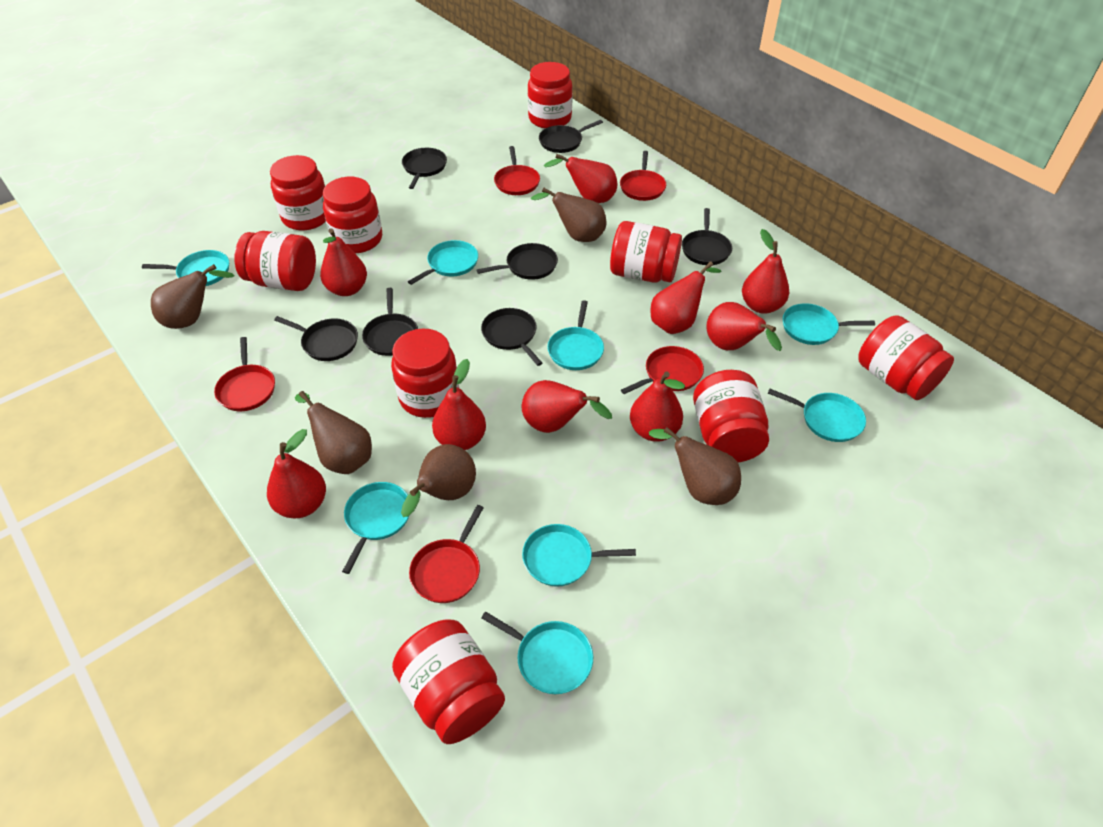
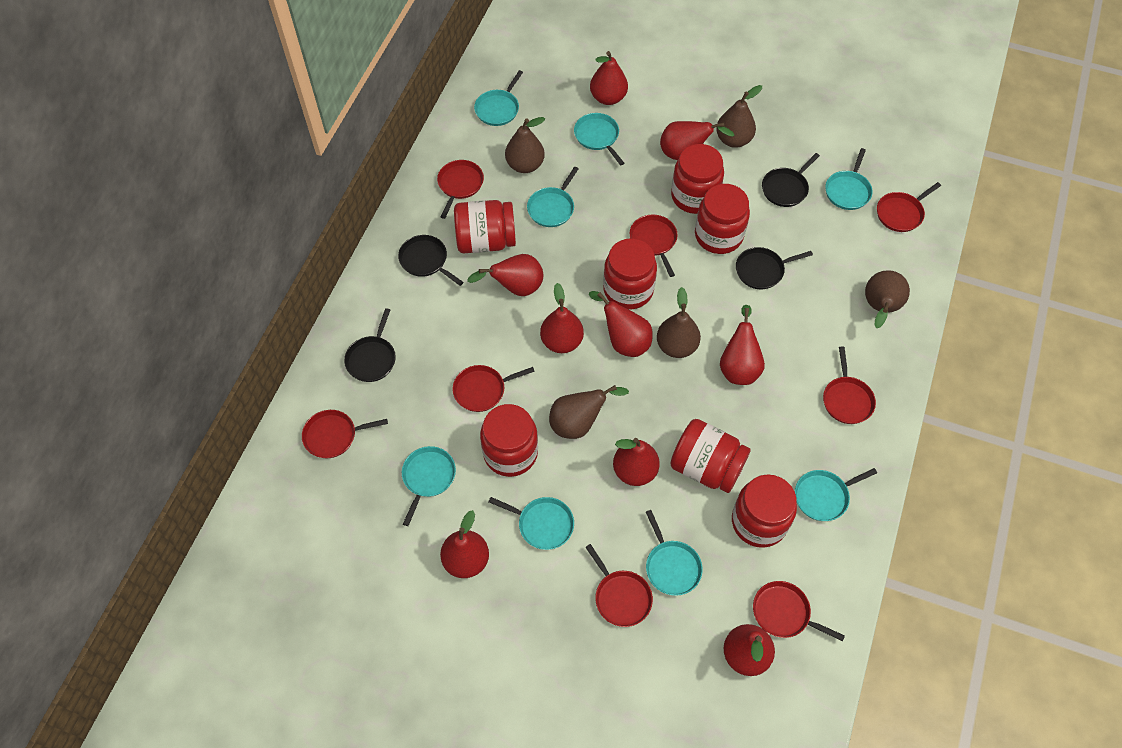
black pan: [274,316,358,361] [362,288,418,356] [402,148,447,189] [476,243,558,280] [481,308,542,366] [539,120,603,153] [682,208,732,265] = 7 -> [344,308,396,382] [398,235,463,286] [736,247,813,289] [762,153,820,207] = 4
red jar: [234,231,316,291] [270,155,326,230] [323,177,382,253] [391,328,459,418] [392,620,505,744] [528,62,573,128] [610,221,682,283] [693,370,769,463] [858,315,954,400] = 9 -> [454,200,516,253] [480,404,538,477] [603,238,657,310] [670,419,751,493] [671,144,724,214] [695,184,750,254] [732,474,797,548] = 7
red pan: [214,337,275,411] [409,505,484,603] [494,146,540,195] [620,151,666,201] [621,346,704,394] = 5 -> [302,410,388,458] [437,160,484,219] [453,365,535,412] [585,544,653,627] [630,215,678,277] [753,581,845,641] [823,346,876,424] [877,182,941,232] = 8

